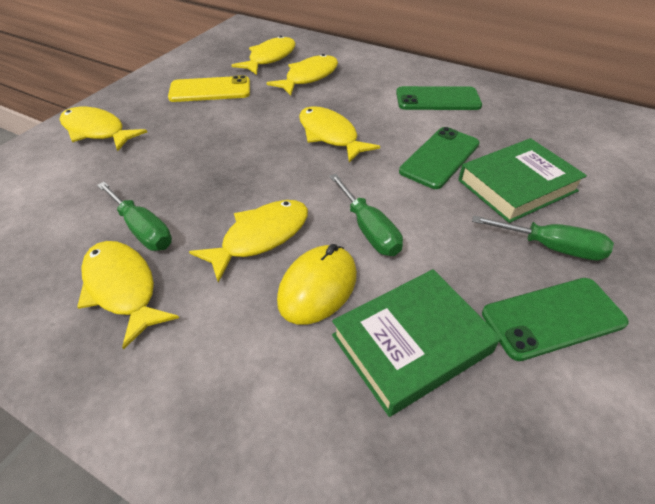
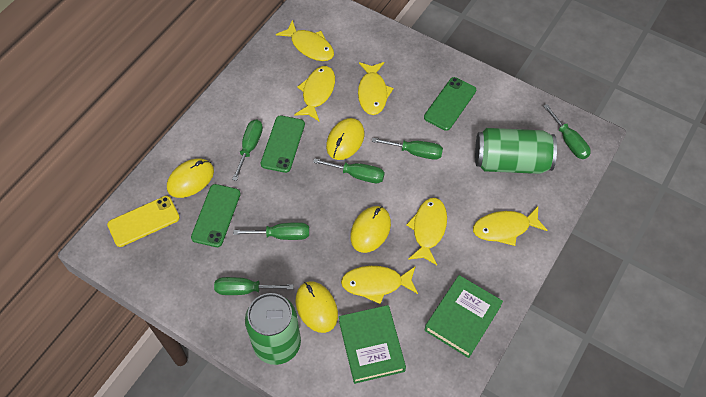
green can: none = 0 -> [245,293,301,365] [475,128,557,174] = 2
green screwdriver: [97,182,172,251] [329,174,403,256] [472,215,614,260] = 3 -> [214,277,294,295] [232,120,263,181] [233,222,309,240] [313,158,385,183] [372,138,443,160] [543,104,591,159] = 6
yellow mouse: [277,244,357,325] = 1 -> [167,159,214,198] [296,281,338,333] [326,118,364,160] [350,206,391,253] = 4

